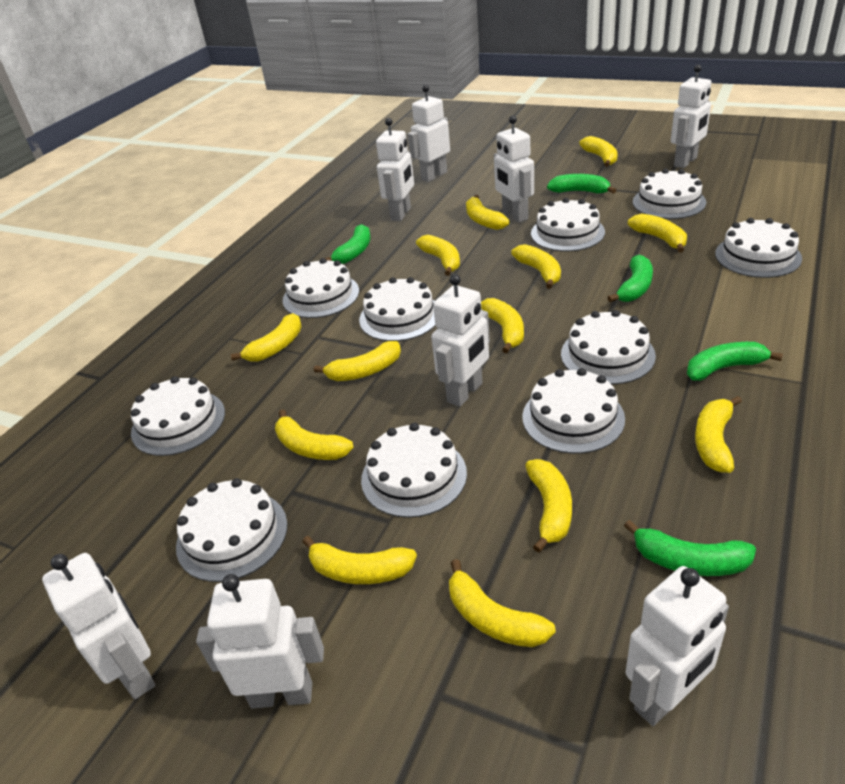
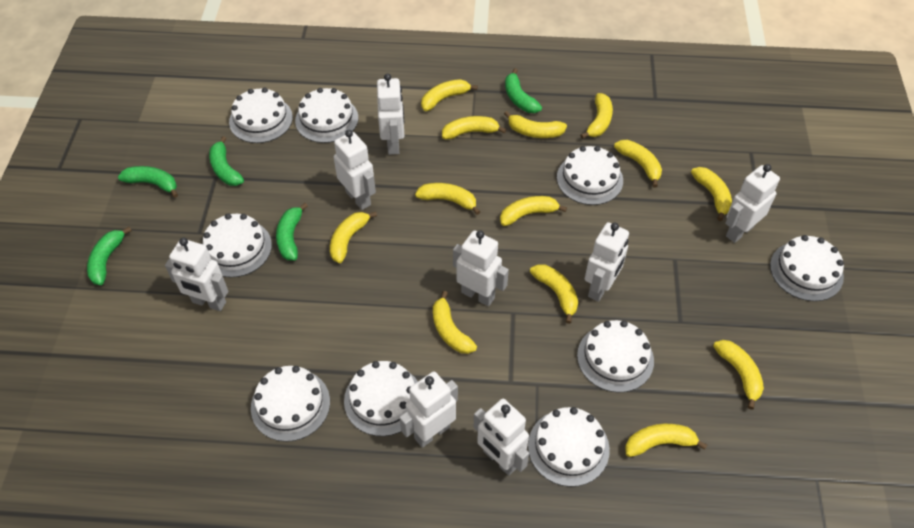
white cake: [131,376,225,456] [176,478,287,582] [282,258,359,318] [359,277,436,341] [361,423,467,518] [522,368,625,454] [531,198,605,251] [561,310,656,385] [633,169,706,219] [715,218,802,278] = 10 -> [202,213,272,277] [229,88,293,143] [251,366,330,442] [295,88,358,143] [344,361,418,436] [528,407,610,487] [557,146,623,205] [577,320,654,392] [770,235,844,301] = 9

